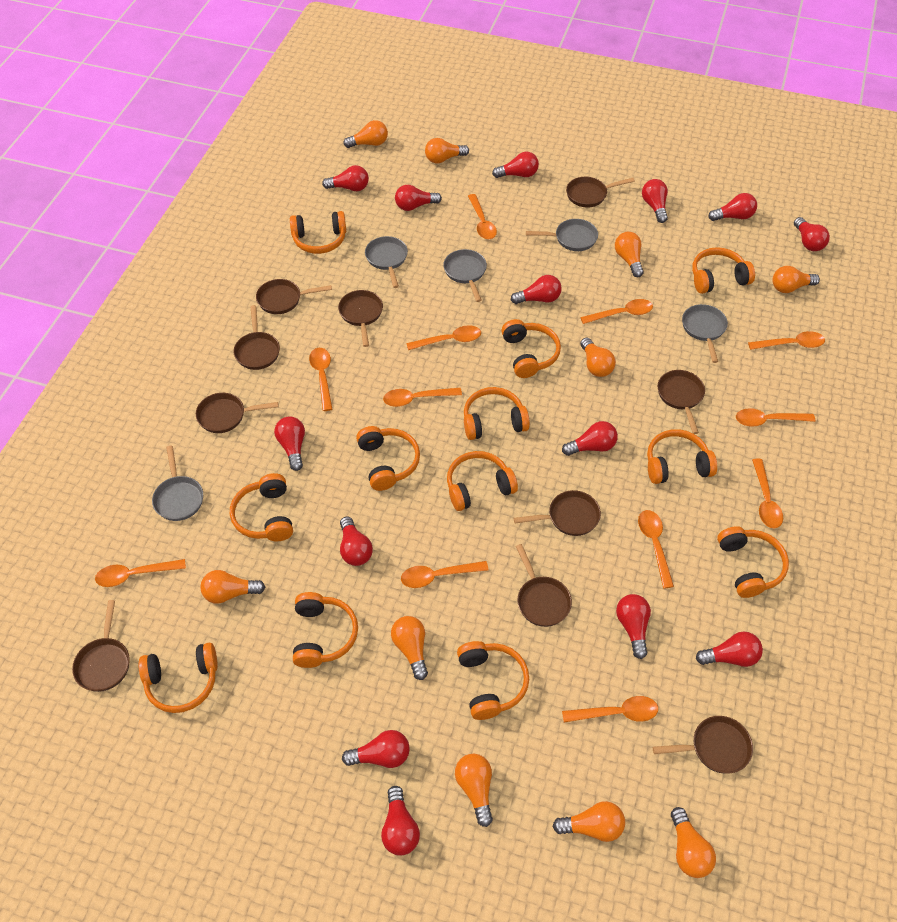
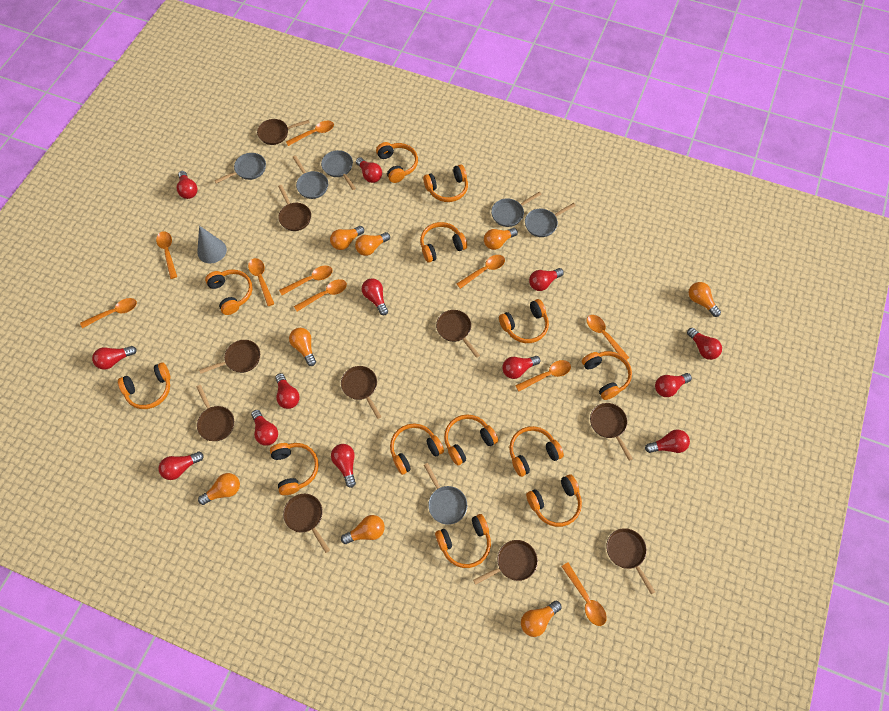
grey cone: none = 0 -> [197,226,227,264] = 1
grey pan: [152,446,203,521] [365,236,408,288] [443,249,487,302] [526,219,598,251] [682,304,728,363] = 5 -> [214,153,266,184] [292,155,328,199] [321,150,356,190] [424,463,467,525] [491,192,542,227] [525,203,576,237] = 6
orange headphones: [138,643,218,713] [230,473,293,541] [290,211,346,254] [293,592,358,668] [356,426,420,491] [447,451,518,511] [457,641,529,720] [464,387,530,440] [501,319,561,378] [647,429,717,484] [692,247,755,294] [717,526,789,598] = 12 -> [118,362,171,409] [205,269,253,315] [270,443,319,495] [376,142,418,183] [390,423,444,475] [420,222,467,263] [423,164,468,202] [435,514,491,568] [444,414,498,466] [499,299,549,343] [509,426,564,477] [526,474,582,527] [582,351,632,400] = 13
orange light bulb: [200,570,265,604] [343,120,388,148] [391,616,428,680] [425,138,469,164] [455,754,493,827] [553,801,625,842] [580,338,616,377] [615,232,644,277] [671,807,716,878] [772,266,820,293] = 10 -> [198,473,240,505] [289,328,316,366] [330,226,364,250] [341,515,385,544] [355,232,390,256] [484,228,518,250] [521,601,561,637] [689,282,721,317] = 8
orange spoon: [95,559,186,587] [309,348,332,411] [383,388,462,407] [401,561,489,588] [406,325,481,350] [468,194,497,239] [562,696,658,722] [580,299,653,324] [638,510,674,588] [736,408,815,427] [748,331,825,350] [752,459,783,529] = 12 -> [80,298,137,328] [156,231,177,279] [248,258,274,306] [279,265,333,295] [286,121,334,146] [294,279,347,311] [457,255,505,289] [515,360,571,392] [561,562,607,626] [587,315,629,360] = 10
red light bulb: [274,417,305,471] [322,165,369,191] [340,516,373,566] [342,730,410,768] [381,786,420,856] [395,185,442,211] [492,152,539,178] [511,275,562,304] [562,421,618,456] [616,594,651,659] [642,179,668,223] [696,631,763,667] [708,193,757,221] [794,217,830,251] = 14 -> [92,346,137,370] [159,452,204,480] [177,171,198,199] [251,410,278,446] [275,373,300,409] [331,444,356,488] [356,157,382,183] [362,278,388,315] [502,356,540,379] [529,268,564,291] [645,429,690,453] [655,373,692,397] [687,328,722,360] = 13

